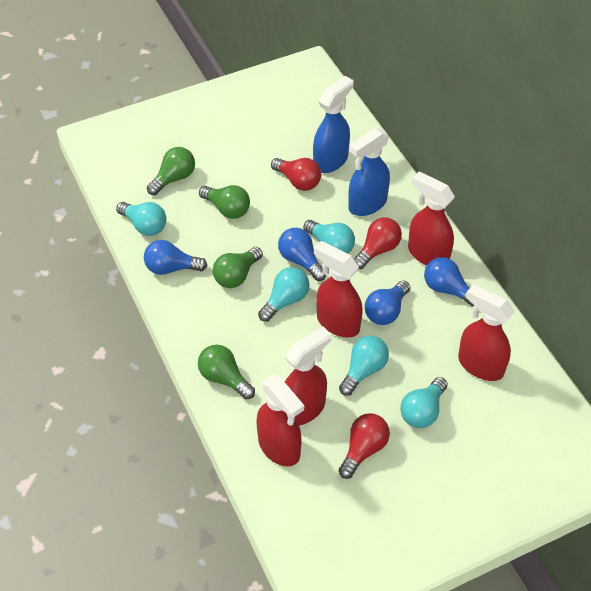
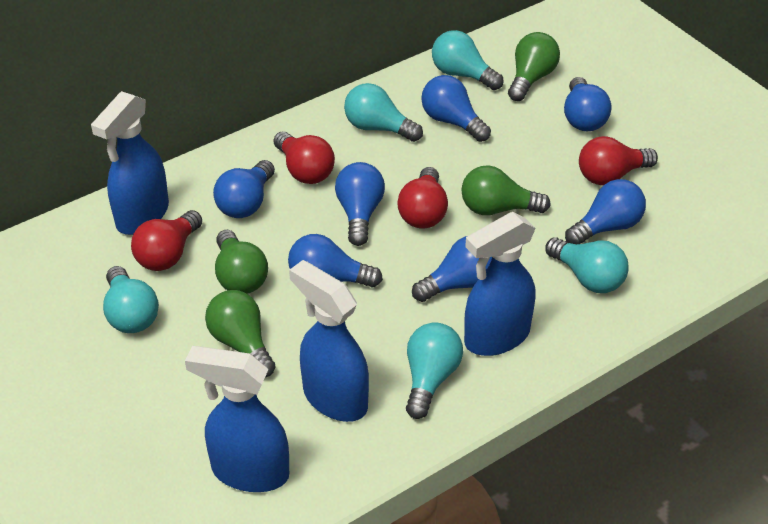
blue light bulb: [144,240,207,275] [278,228,326,281] [365,280,410,325] [424,257,474,307] = 4 -> [213,160,275,218] [288,234,383,288] [335,162,385,246] [412,236,492,302] [421,75,491,142] [564,77,611,131] [565,179,646,244] = 7
blue spray bottle: [313,76,354,173] [348,128,390,216] = 2 -> [91,91,169,235] [185,346,289,492] [289,260,369,422] [464,212,536,356] = 4
red light bulb: [271,158,321,191] [339,413,390,479] [354,217,402,269] = 3 -> [131,210,202,271] [274,131,335,184] [397,167,448,228] [579,136,658,185] = 4
red spray bottle: [256,374,304,466] [285,326,331,426] [314,241,363,338] [408,171,455,266] [458,284,514,381] = 5 -> none = 0

